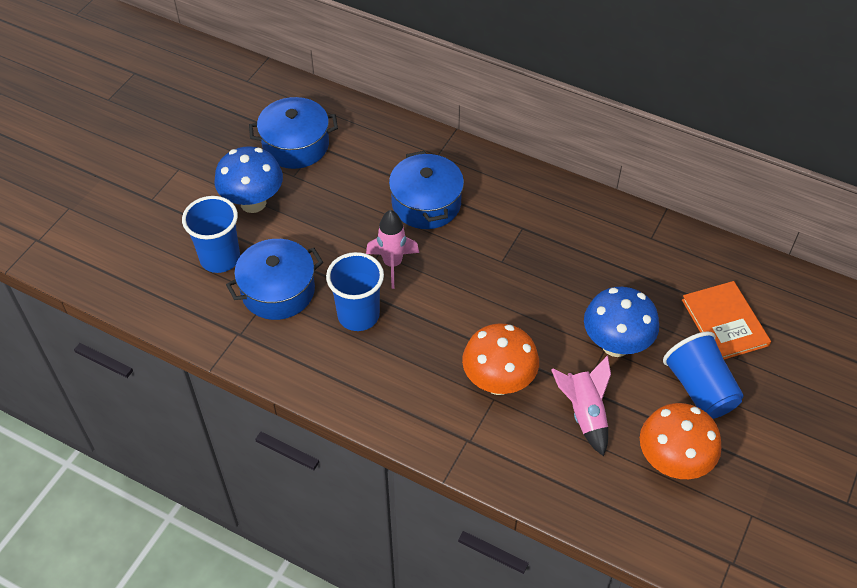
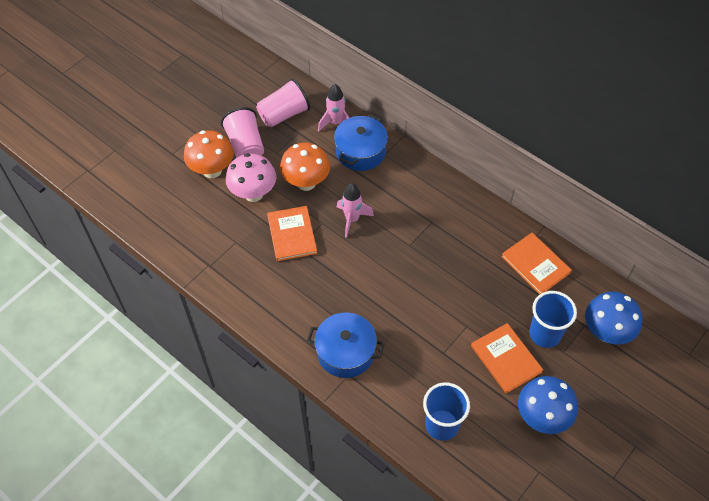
blue cup: [182,196,240,273] [326,252,384,331] [663,331,744,419] = 3 -> [423,383,470,441] [529,291,577,348] = 2
blue pot: [226,239,323,320] [249,97,338,169] [389,151,464,229] = 3 -> [307,312,385,378] [334,114,388,171] = 2
orange book: [682,281,771,360] = 1 -> [267,206,317,261] [471,323,543,394] [501,233,572,294] = 3
pink cup: none = 0 -> [221,107,264,158] [256,78,310,127] = 2
pink mushroom: none = 0 -> [226,153,276,202] = 1

